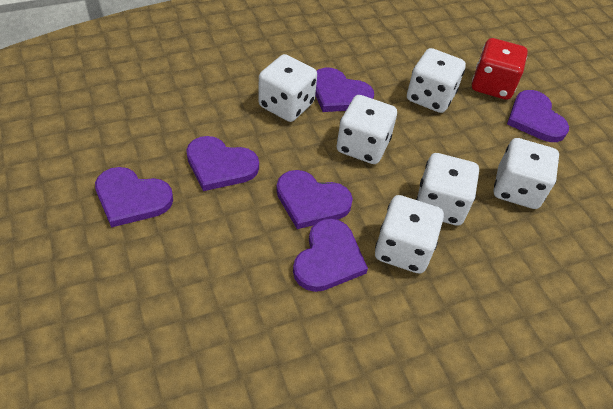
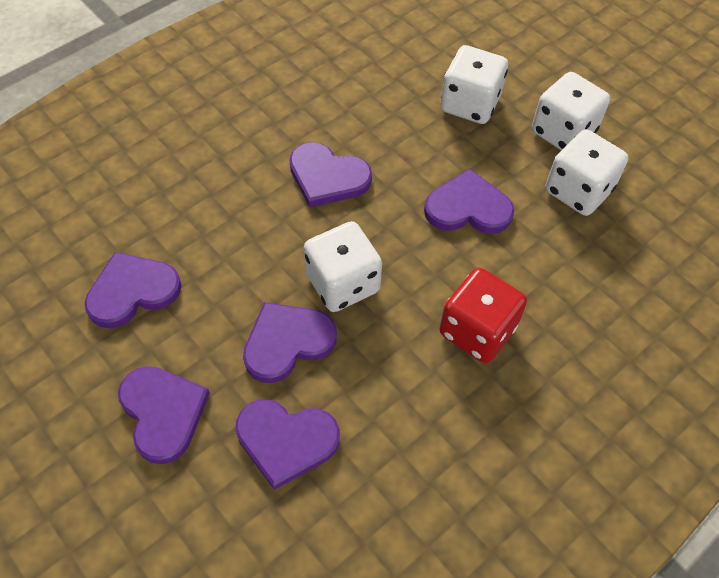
white dice: [259,54,317,122] [336,95,397,164] [375,195,444,274] [407,48,466,113] [416,153,479,226] [494,138,559,209] = 6 -> [304,221,382,312] [440,45,508,124] [532,72,610,150] [545,129,629,216] = 4

